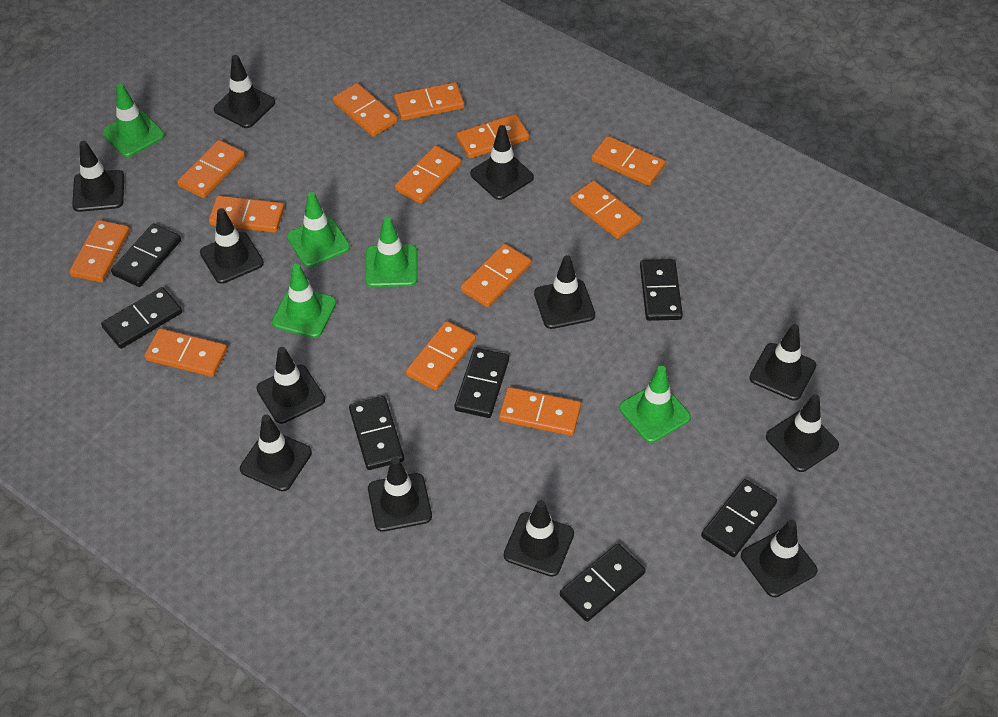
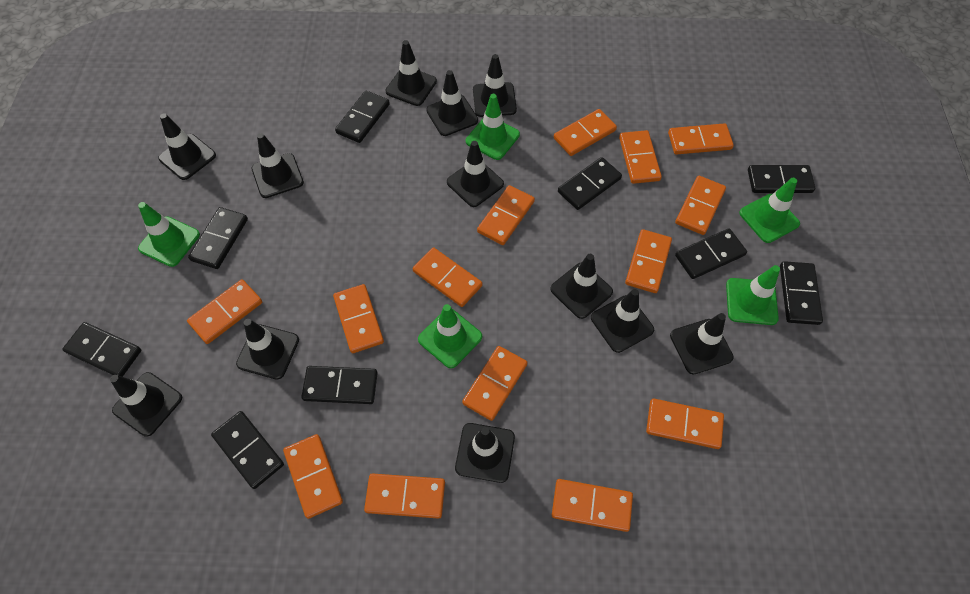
black domino: [101,287,182,349] [111,223,181,287] [349,396,404,470] [455,348,509,418] [560,544,646,622] [640,259,683,321] [701,479,777,557] = 7 -> [62,322,141,377] [188,207,248,269] [211,411,284,489] [301,366,378,404] [335,91,390,143] [558,157,622,210] [675,228,747,279] [748,165,815,193] [780,261,823,325] = 9
orange domino: [69,220,130,283] [145,328,227,377] [177,140,245,198] [209,195,284,233] [333,83,398,137] [394,82,464,121] [395,146,461,204] [406,321,476,390] [456,114,529,159] [461,244,531,307] [499,387,581,436] [570,180,641,239] [591,136,665,186] = 13 -> [187,279,262,344] [283,434,343,519] [333,284,384,353] [364,473,445,519] [413,247,482,307] [462,346,527,421] [477,185,535,245] [552,479,633,532] [554,109,617,156] [619,130,662,184] [625,229,672,293] [646,398,724,449] [668,123,734,155] [675,176,726,235] = 14

